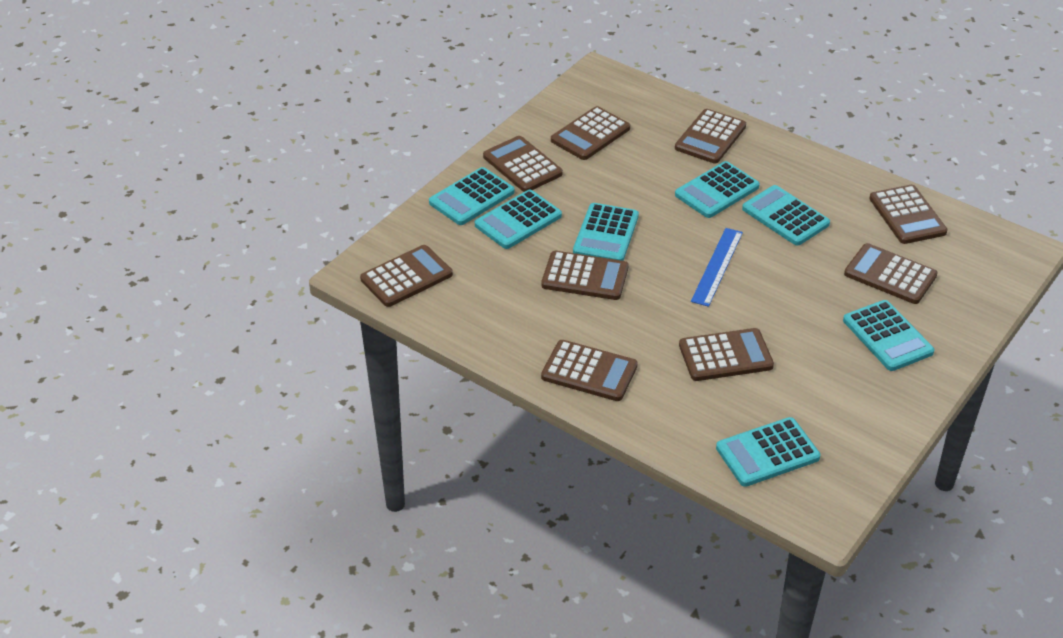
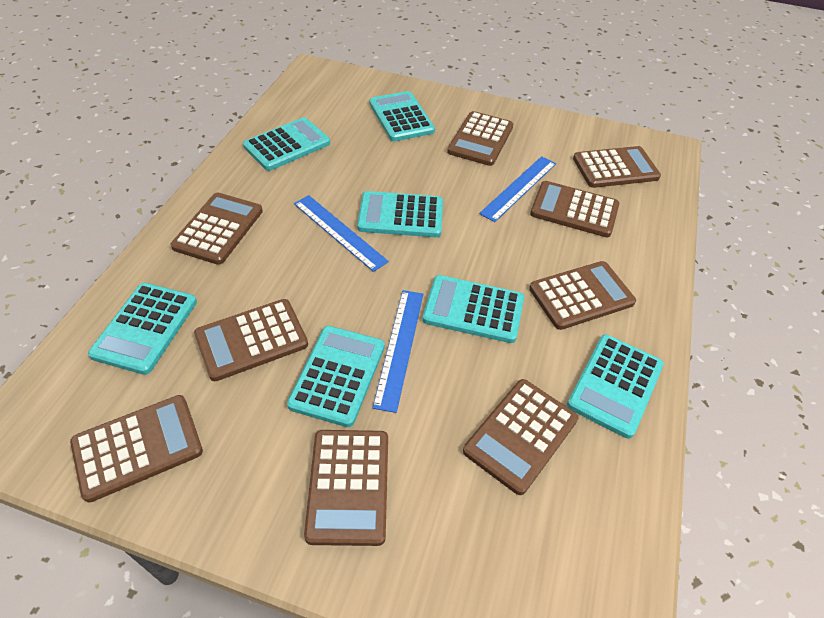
blue ruler: [691,228,743,307] = 1 -> [294,195,389,272] [372,290,423,413] [479,156,556,222] = 3

